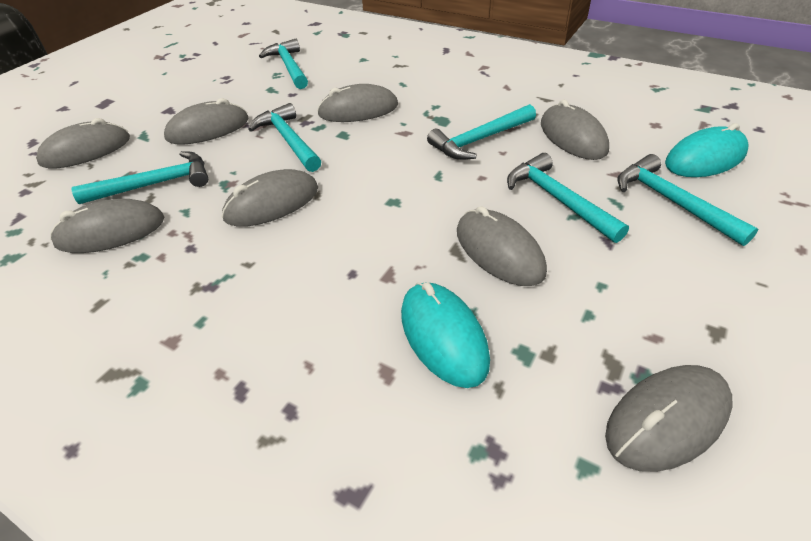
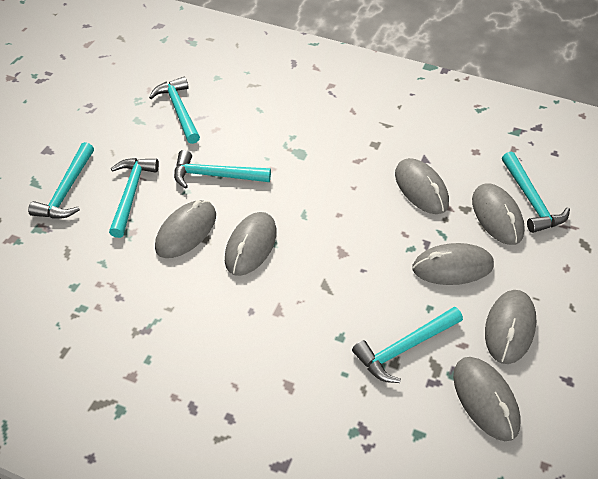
grey mouse: [36,118,130,169] [50,199,164,253] [164,98,248,145] [222,169,318,227] [317,84,398,122] [457,206,547,286] [541,99,609,160] [605,365,733,472] = 8 -> [155,200,216,258] [225,212,277,276] [395,158,449,214] [412,243,494,285] [453,357,521,441] [472,183,525,245] [485,290,536,364] = 7
turquoise mouse: [401,282,490,388] [665,123,749,177] = 2 -> none = 0

